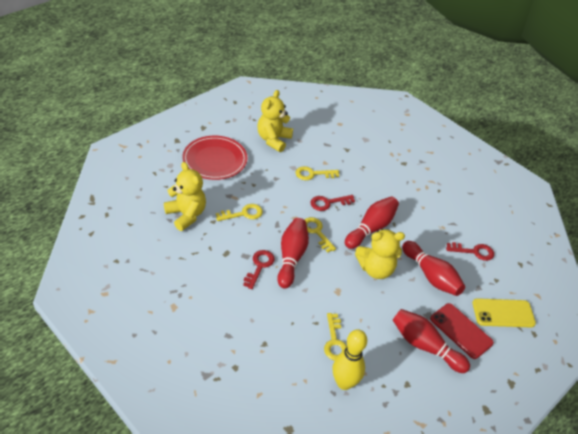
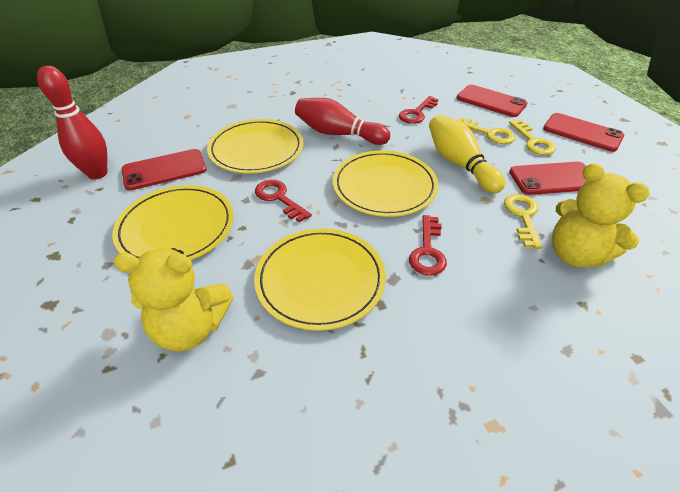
red bowling pin: [277,218,309,289] [345,197,399,249] [393,309,470,373] [402,241,465,296] = 4 -> [37,66,107,180] [295,98,390,145] = 2
red phone: [430,303,494,359] = 1 -> [122,149,207,191] [457,85,527,117] [509,162,587,195] [543,113,624,152] = 4
red plate: [182,136,248,180] = 1 -> none = 0
yellow key: [216,204,263,221] [296,166,339,180] [305,217,336,252] [324,313,347,361] = 4 -> [458,117,515,144] [504,194,542,249] [509,120,556,155] = 3
yellow phone: [472,298,536,327] = 1 -> none = 0
yellow plate: none = 0 -> [112,185,234,260] [207,119,304,174] [254,228,386,331] [333,150,438,217] = 4
yellow teddy bear: [164,162,206,231] [257,90,293,152] [355,229,405,279] = 3 -> [113,248,233,352] [552,163,650,267] = 2

